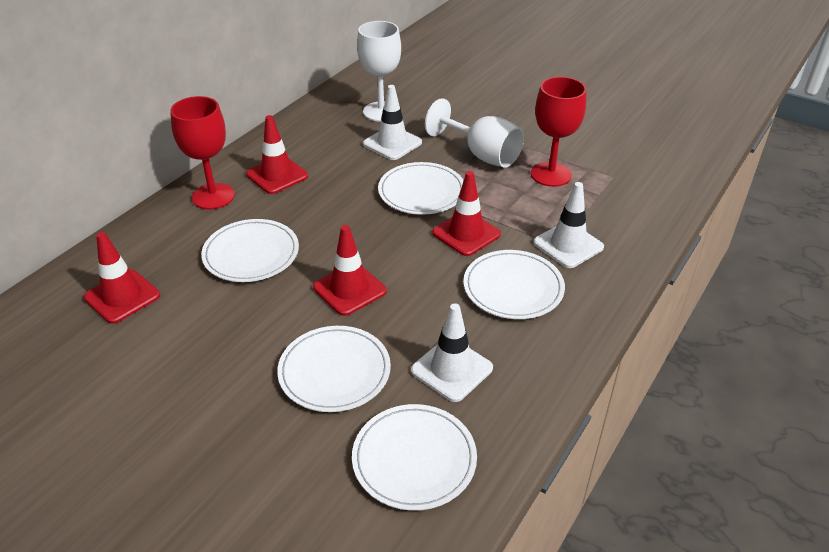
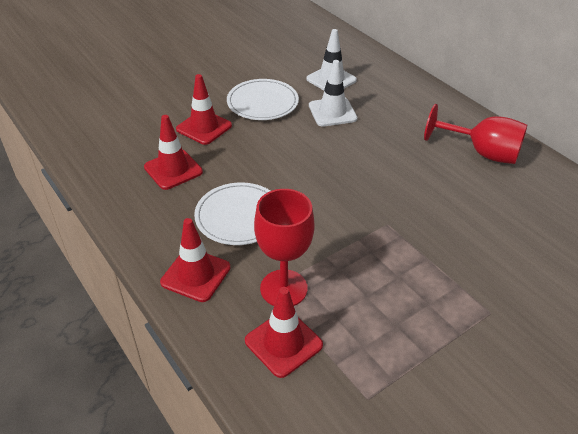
white goblet: [357,21,401,122] [425,98,524,168] = 2 -> none = 0
white plate: [201,219,299,282] [277,326,391,412] [352,404,477,511] [378,162,464,215] [463,250,565,319] = 5 -> [194,182,270,245] [227,79,299,120] = 2
white traffic cone: [363,85,422,160] [411,303,493,402] [534,182,604,268] = 3 -> [306,29,357,90] [309,60,358,127] = 2

